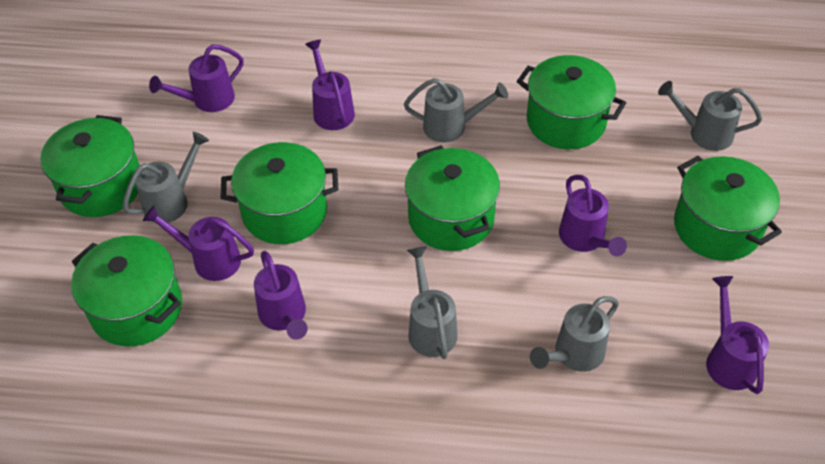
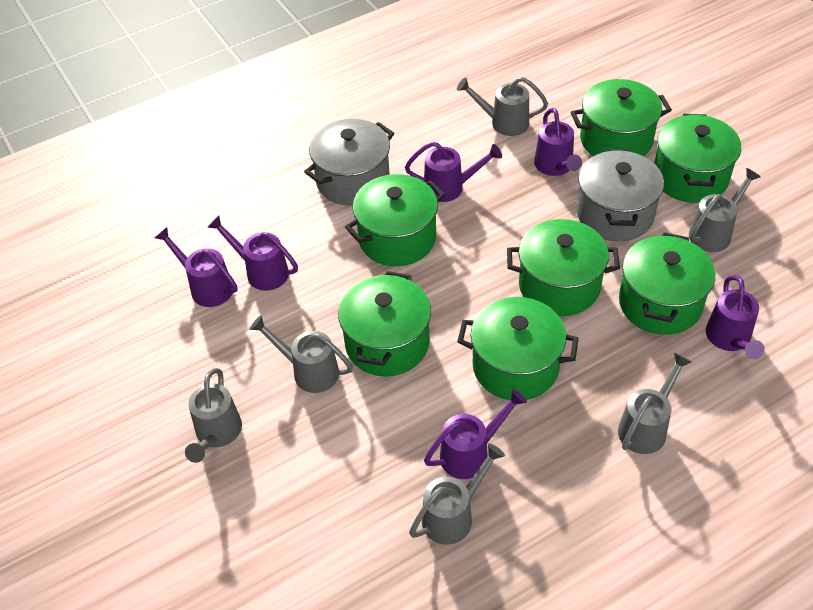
green pot: [40,115,139,217] [71,235,182,347] [221,142,338,244] [405,145,500,251] [517,55,626,149] [674,156,782,261] = 6 -> [338,271,431,376] [345,174,445,266] [457,297,579,400] [507,219,620,316] [570,79,672,156] [619,232,715,335] [654,114,741,203] = 7
grey pot: none = 0 -> [304,119,394,206] [577,149,664,241] = 2
grey watering can: [122,132,209,223] [404,78,508,143] [407,247,458,359] [530,296,619,372] [658,81,762,151] = 5 -> [185,368,242,463] [249,315,353,393] [409,443,505,545] [457,77,548,136] [618,353,692,454] [689,168,761,252] = 6

